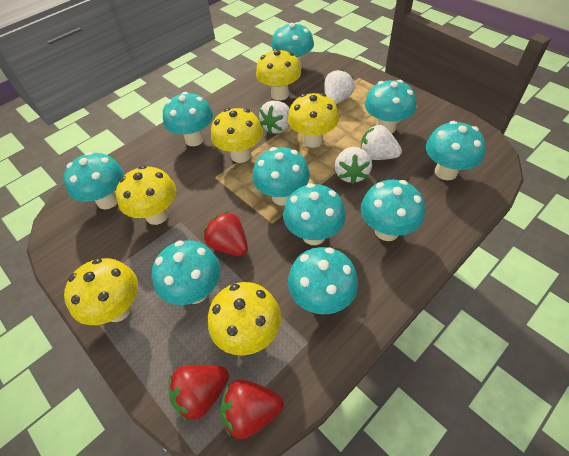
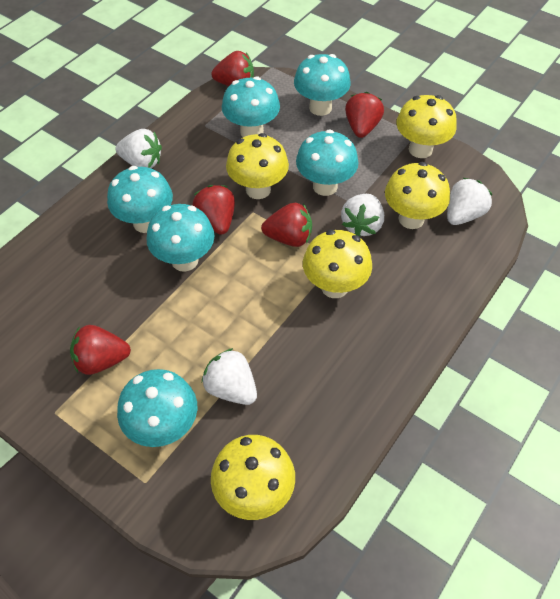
red strawberry: [169,365,229,422] [204,211,248,256] [220,380,284,439] = 3 -> [70,325,131,375] [192,185,235,235] [211,51,254,86] [261,203,312,247] [345,92,384,138] = 5
turquoise mushroom: [63,152,124,209] [152,241,221,305] [163,92,213,146] [253,147,310,206] [272,22,314,69] [283,183,346,245] [288,247,358,314] [361,180,425,241] [365,80,416,134] [426,121,486,180] = 10 -> [107,166,173,233] [117,369,197,447] [146,204,214,271] [222,76,280,137] [294,54,351,116] [296,129,358,196] = 6
yellow mushroom: [64,258,138,325] [116,165,176,225] [208,282,281,356] [211,108,263,163] [256,49,301,101] [288,93,339,148] = 6 -> [211,435,295,520] [226,133,289,199] [303,230,372,298] [385,162,450,229] [396,95,457,158] = 5

